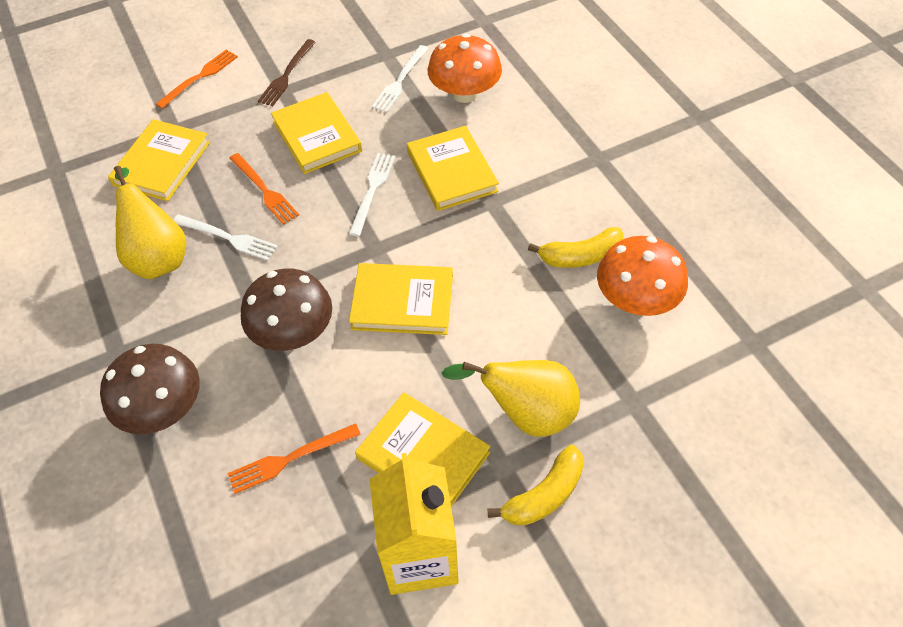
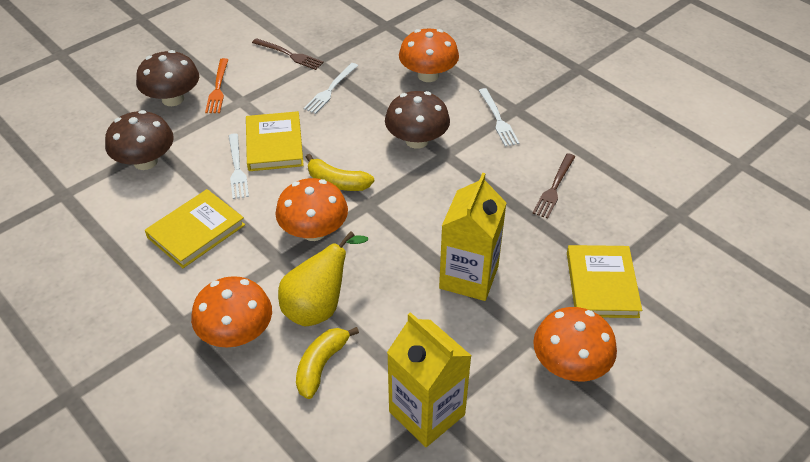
brown fork: [258,39,316,106] = 1 -> [252,38,324,70] [532,153,575,219] = 2
brown mushroom: [100,344,200,434] [241,268,332,351] = 2 -> [105,110,174,170] [136,50,199,106] [385,91,450,149] = 3
orange fork: [156,50,238,109] [228,423,361,494] [229,153,299,225] = 3 -> [205,58,228,113] = 1
orange mushroom: [428,34,502,103] [597,236,688,316] = 2 -> [191,276,272,347] [275,178,348,241] [399,29,459,82] [533,307,617,381] = 4
yellow book: [108,119,210,201] [271,92,362,174] [349,263,453,335] [355,392,491,507] [407,126,499,211] = 5 -> [145,189,245,268] [246,111,304,171] [567,245,642,318] = 3
yellow carton: [369,453,459,595] = 1 -> [387,312,472,447] [439,173,507,301] = 2
yellow pear: [114,166,186,279] [442,360,580,436] = 2 -> [278,231,368,326] = 1

